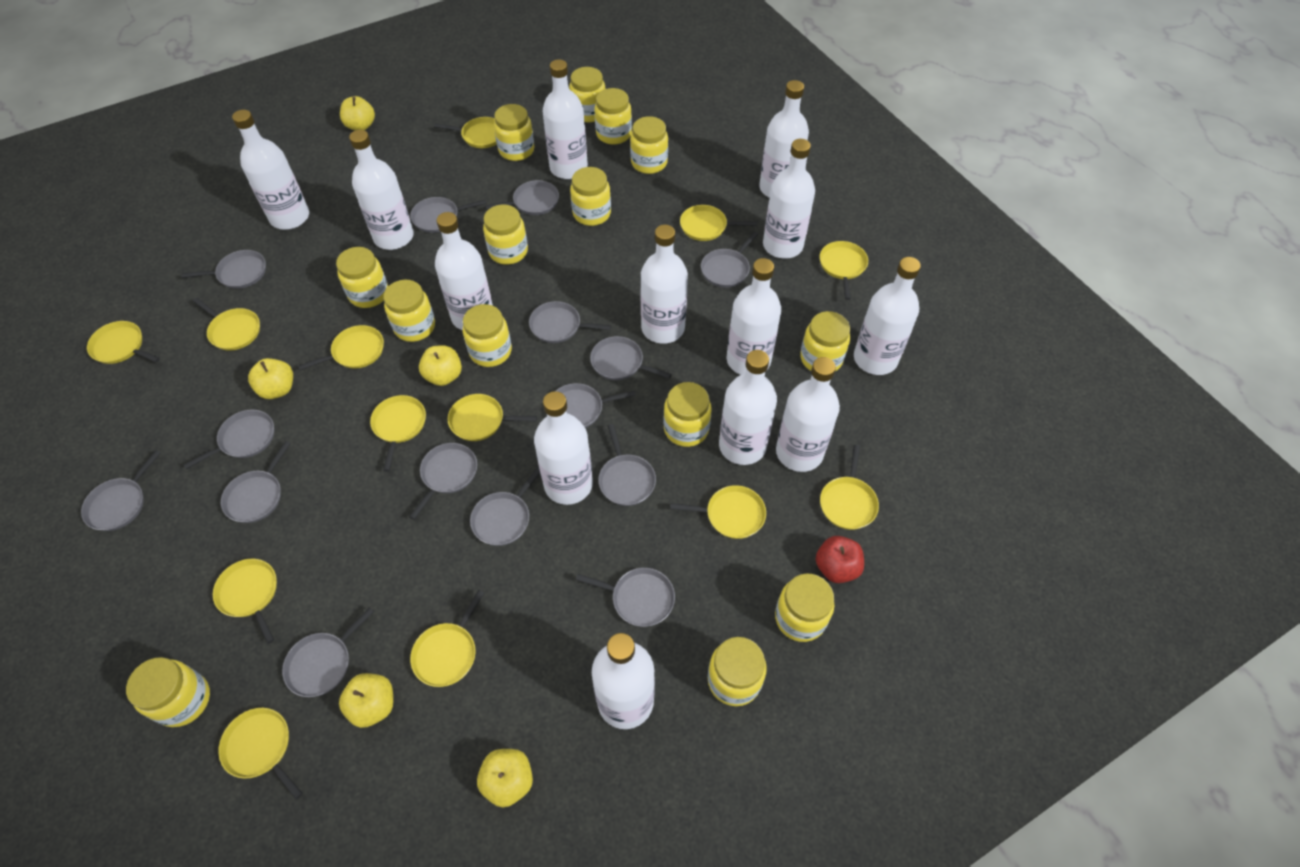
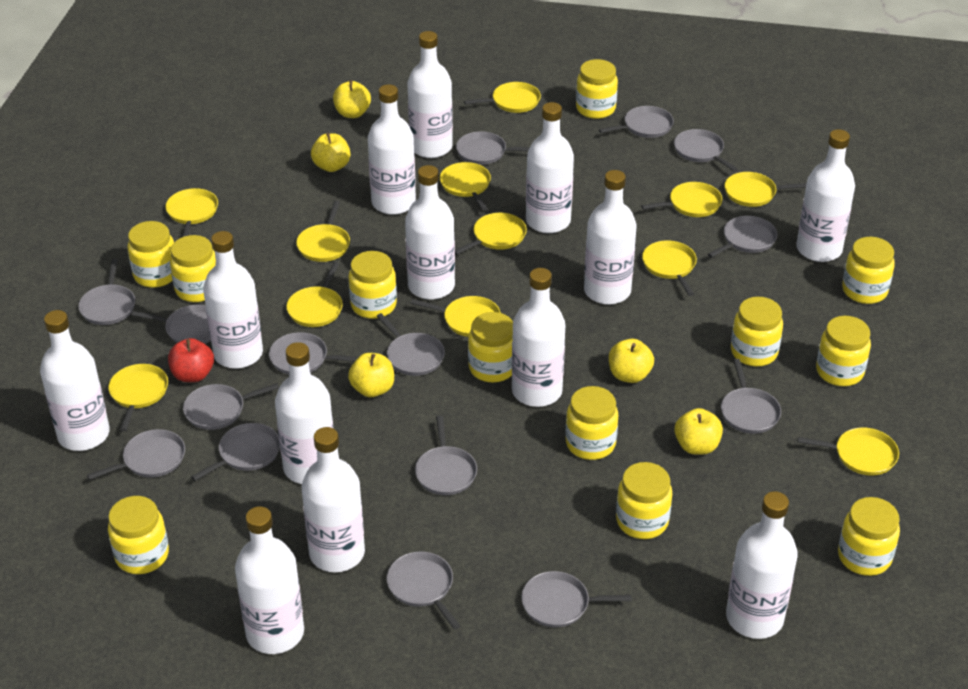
yellow jar: [126,657,210,727] [336,247,388,308] [383,280,435,342] [463,304,512,367] [483,204,528,265] [494,104,535,161] [569,67,605,122] [570,167,611,226] [594,88,632,145] [630,116,668,174] [663,382,711,447] [708,637,767,706] [775,573,834,642] [800,311,850,371] = 14 -> [108,496,169,574] [128,221,174,288] [170,235,216,302] [348,251,397,319] [468,312,513,382] [565,386,618,460] [576,59,618,119] [616,462,672,539] [731,297,783,366] [816,316,871,386] [838,497,900,576] [842,237,895,304] = 12
yellow pan: [87,321,160,364] [193,298,260,350] [213,559,277,644] [218,708,303,799] [298,325,384,370] [370,395,426,471] [410,590,484,687] [434,117,497,148] [448,394,537,441] [670,485,766,539] [680,205,757,241] [819,241,868,300] [820,445,879,530] = 13 -> [108,364,168,431] [165,188,218,237] [286,262,343,327] [296,201,350,262] [411,296,501,337] [440,162,491,211] [455,213,527,255] [464,82,541,113] [641,182,722,217] [642,240,697,296] [725,172,807,207] [798,427,899,476] = 12

